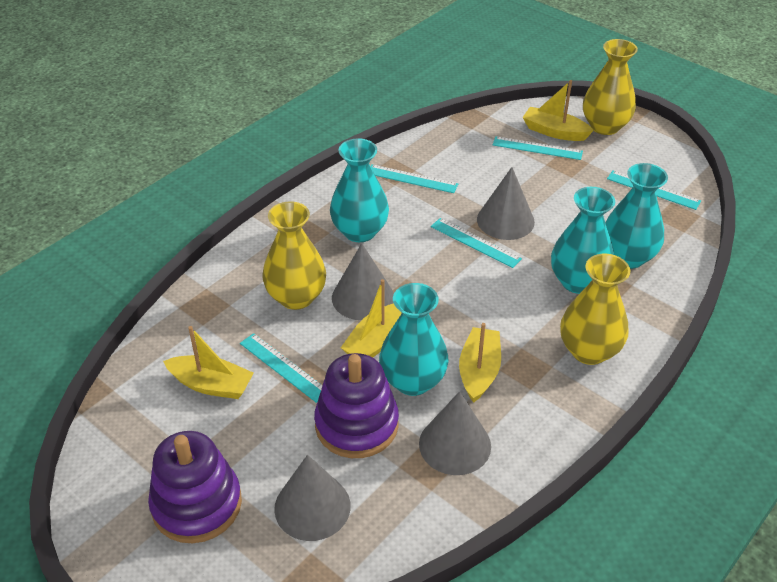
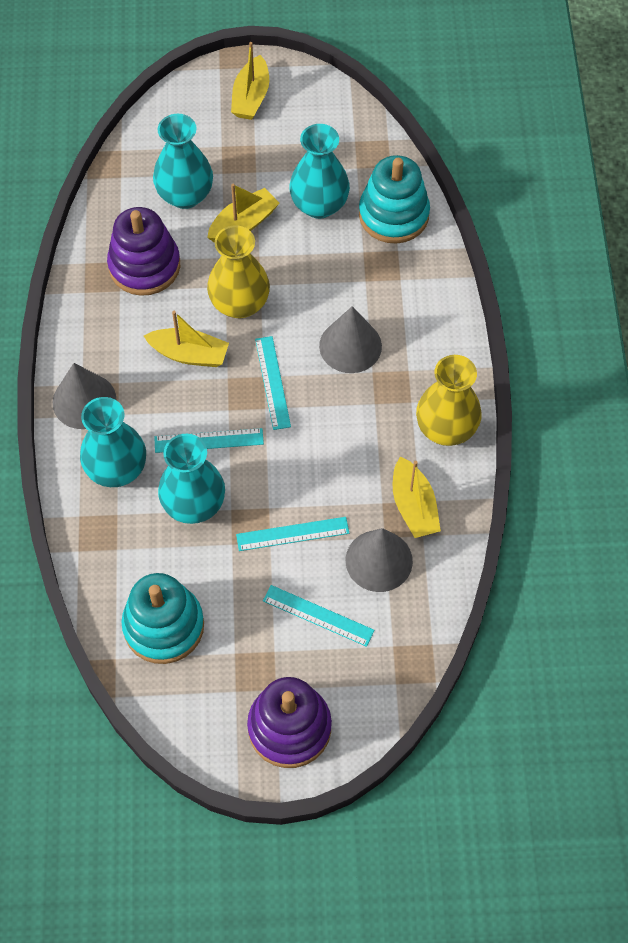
grey cone: [274,455,351,541] [332,243,394,320] [419,391,491,475] [477,167,535,240] = 4 -> [53,363,116,429] [319,306,382,373] [345,528,413,592] = 3
turquoise ruler: [240,333,322,403] [371,164,458,193] [431,218,522,268] [493,136,583,160] [607,171,701,210] = 5 -> [154,428,264,453] [236,517,349,551] [255,336,291,430] [263,585,375,647] = 4
turquoise stacking toy: none = 0 -> [121,573,204,664] [359,155,430,244] = 2
yellow vase: [263,201,326,310] [560,254,630,365] [583,39,638,135] = 3 -> [207,225,270,318] [416,355,482,446] = 2

